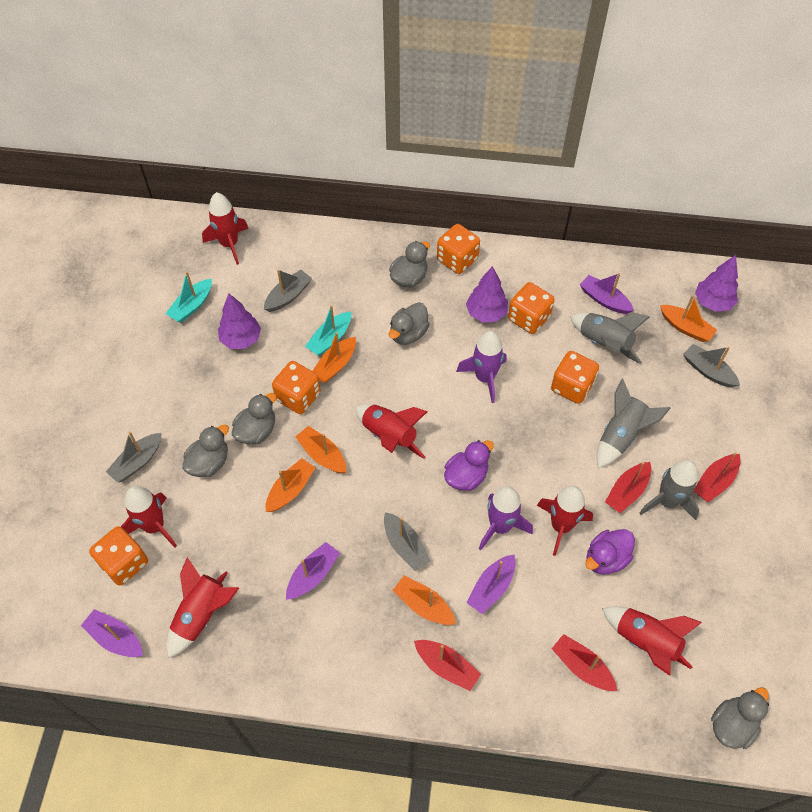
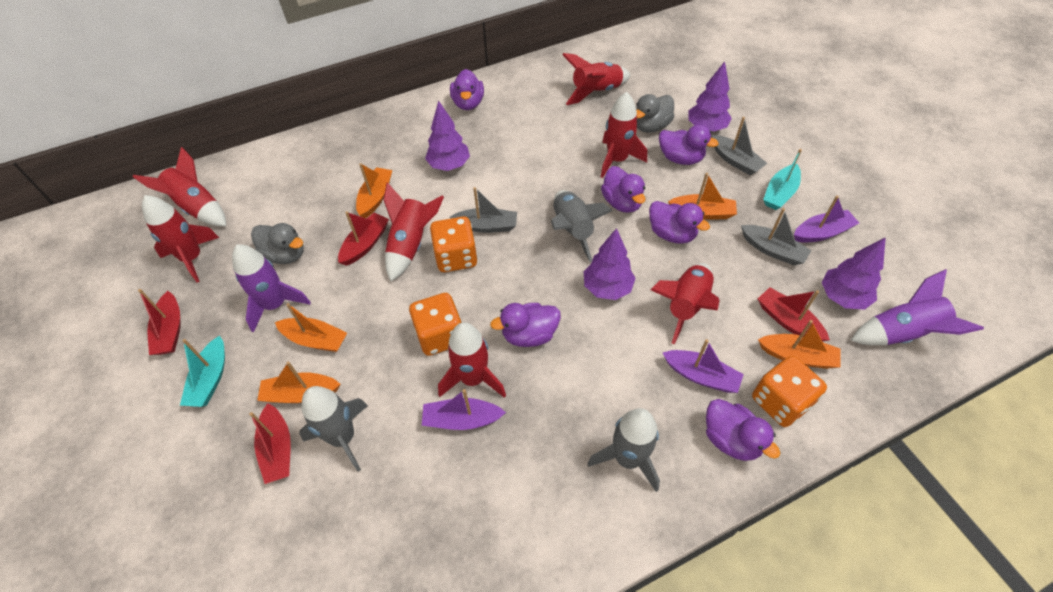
grey boat: [106,432,162,483] [264,269,312,312] [384,512,430,571] [683,344,740,387] = 4 -> [449,187,517,233] [712,117,768,175] [741,208,812,265] = 3
grey duck: [182,425,229,477] [232,393,276,444] [389,241,430,287] [389,303,430,345] [711,687,769,749] = 5 -> [251,223,304,264] [636,94,674,133] = 2
orange dice: [89,526,148,586] [272,361,321,414] [437,224,480,274] [508,282,554,334] [551,351,599,404] = 5 -> [409,293,462,356] [430,216,478,272] [752,356,827,427] = 3
purple boat: [81,609,143,657] [286,542,340,600] [467,555,516,614] [580,273,634,314] = 4 -> [422,389,506,430] [663,339,744,393] [794,196,859,243] = 3
purple duck: [444,440,494,491] [585,529,635,575] = 2 -> [450,69,484,110] [490,303,561,347] [601,166,646,213] [649,201,710,243] [659,125,719,165] [706,399,780,461] = 6
purple tree: [218,294,261,349] [466,266,508,323] [695,255,738,312] = 3 -> [425,100,470,171] [584,228,636,300] [688,61,732,131] [822,237,886,310] = 4
red rocket: [121,486,177,548] [167,557,239,658] [202,192,249,265] [355,404,428,459] [537,486,593,556] [602,606,702,676] = 6 -> [133,147,226,226] [142,195,219,282] [384,182,444,281] [438,322,506,398] [562,53,631,105] [601,92,647,178] [650,263,720,344] = 7

